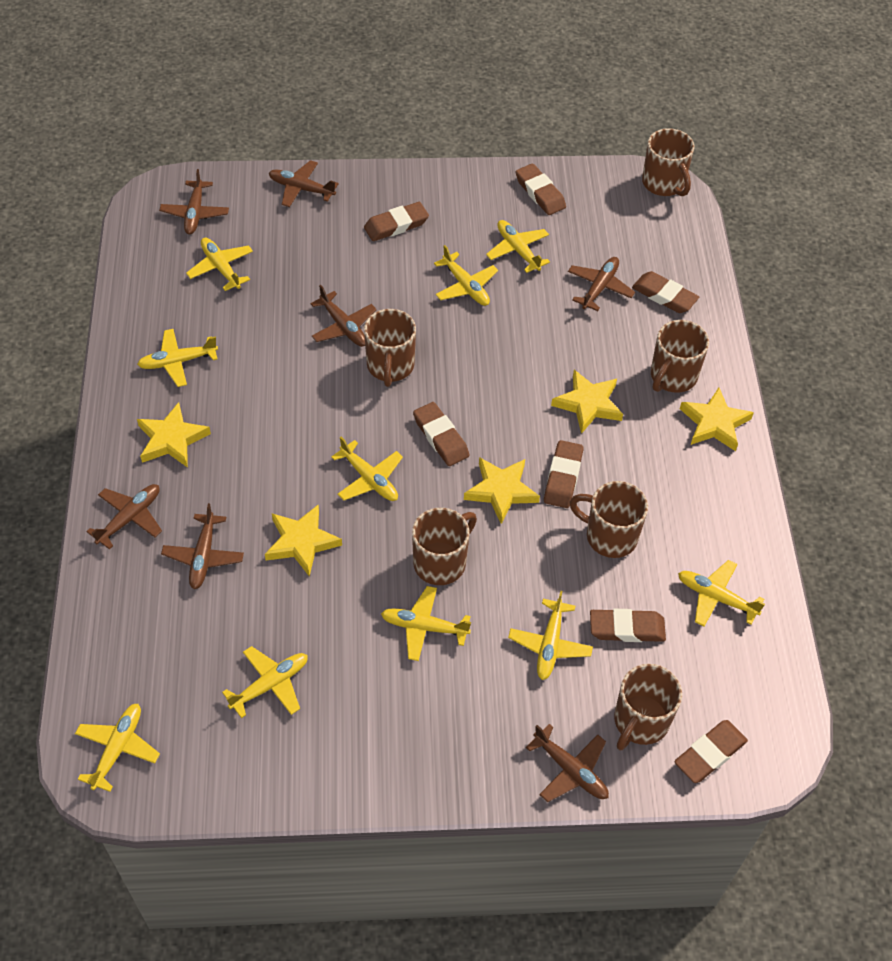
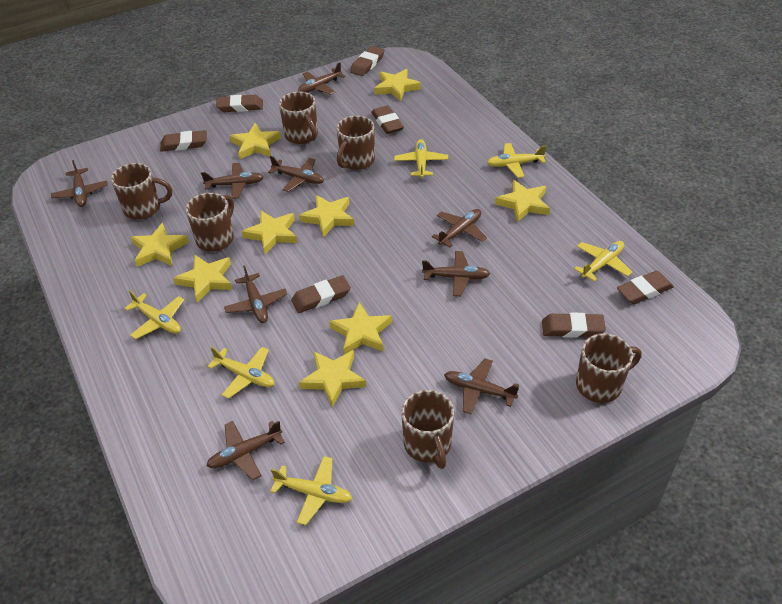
brown plane: [86,484,162,550] [159,169,229,235] [161,503,244,589] [269,160,339,207] [310,285,377,347] [526,724,609,802] [568,257,635,311] = 7 -> [51,160,108,207] [201,163,263,199] [207,421,285,480] [224,265,287,323] [268,156,324,192] [298,62,345,95] [422,251,490,296] [432,209,487,247] [444,358,519,414] = 9
yellow plane: [75,704,160,792] [137,329,218,387] [186,238,253,291] [222,646,308,718] [331,437,403,501] [381,586,471,661] [434,245,498,306] [486,220,550,273] [508,591,593,680] [678,560,765,626] = 10 -> [124,290,184,339] [207,347,275,399] [270,456,352,525] [394,139,448,178] [487,143,547,178] [574,241,632,282] = 6
yellow star: [137,402,211,468] [265,505,342,577] [464,457,540,524] [551,370,623,434] [680,387,754,451] = 5 -> [131,223,189,267] [173,255,232,303] [230,123,281,159] [242,211,298,254] [299,195,354,238] [299,350,366,407] [329,302,392,355] [374,69,421,101] [495,180,550,222] = 9

